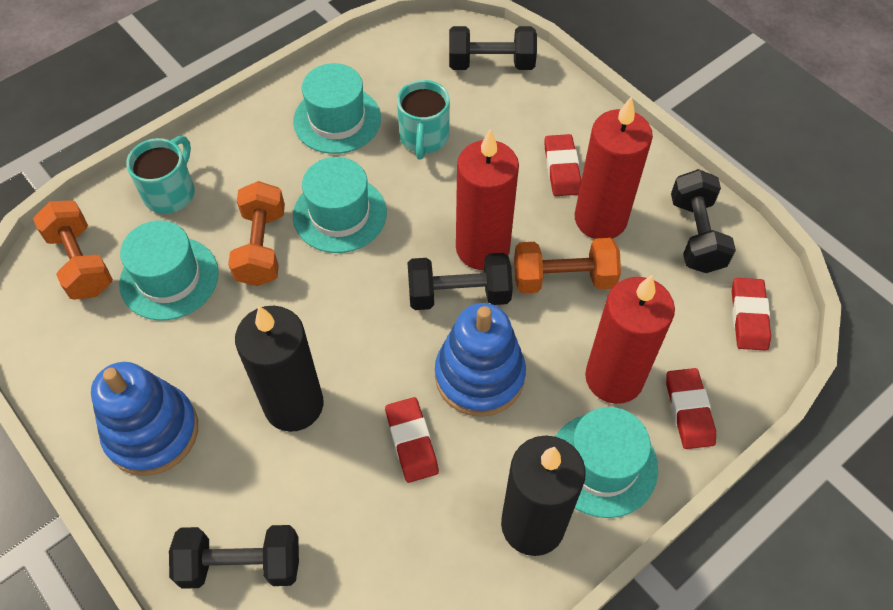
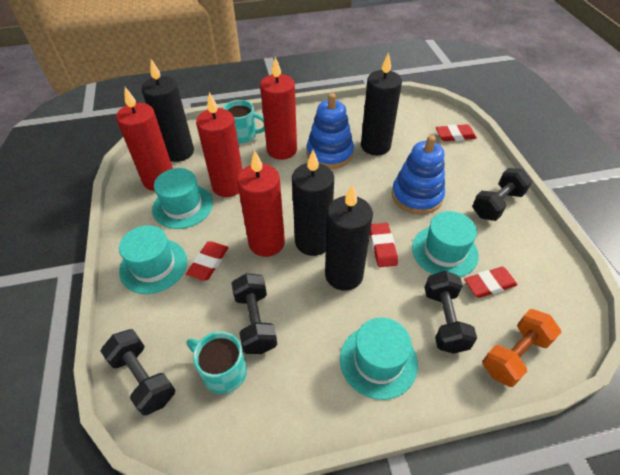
black candle: [235,306,323,432] [501,435,586,556] = 2 -> [142,59,194,162] [292,150,334,256] [325,184,373,291] [361,52,402,156] = 4
orange dumbbell: [33,200,113,300] [228,181,285,286] [514,238,621,293] = 3 -> [482,309,561,387] = 1
red candle: [456,129,519,270] [575,97,653,239] [585,275,675,404] = 3 -> [116,87,173,191] [196,92,242,197] [237,151,285,257] [260,56,297,160] = 4

